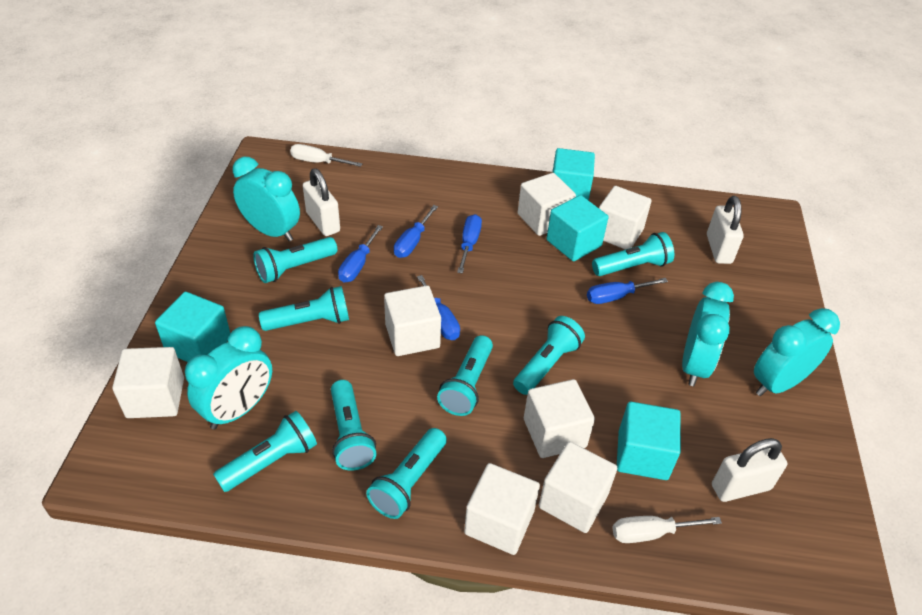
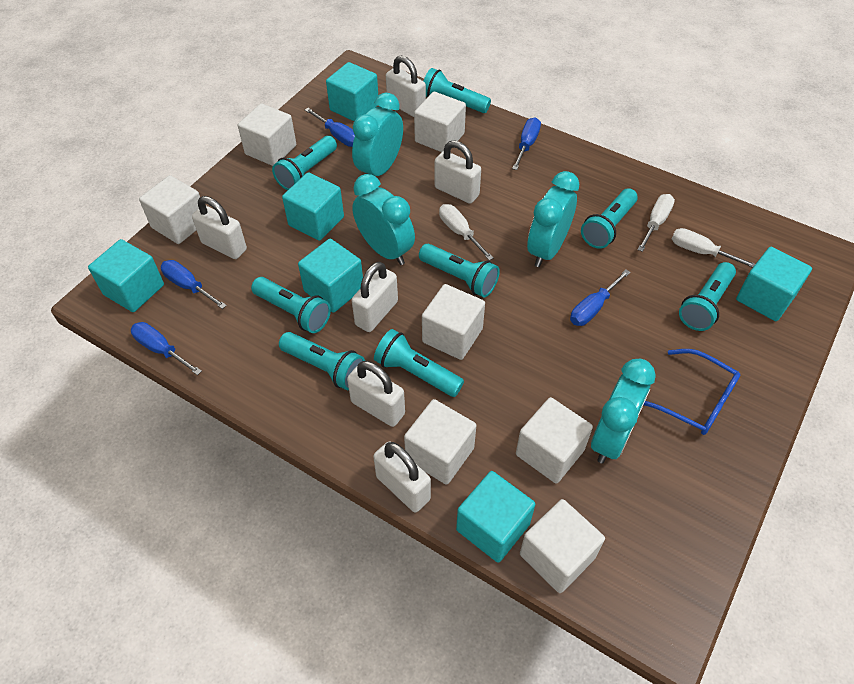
blue glasses: none = 0 -> [644,349,740,435] = 1
turquoise cube: [155,292,230,362] [546,195,609,261] [552,148,595,201] [617,402,681,480] = 4 -> [88,239,164,312] [282,172,344,241] [298,239,363,313] [326,62,378,121] [456,471,535,563] [736,247,812,321] = 6
white padlock: [303,168,340,236] [707,196,744,264] [712,438,787,502] = 3 -> [192,196,247,259] [347,361,405,427] [352,262,398,332] [373,441,431,512] [386,56,426,117] [435,140,481,204] = 6
white screwdriver: [290,144,363,167] [612,516,722,543] = 2 -> [439,204,494,261] [637,194,675,252] [672,228,755,268] = 3

